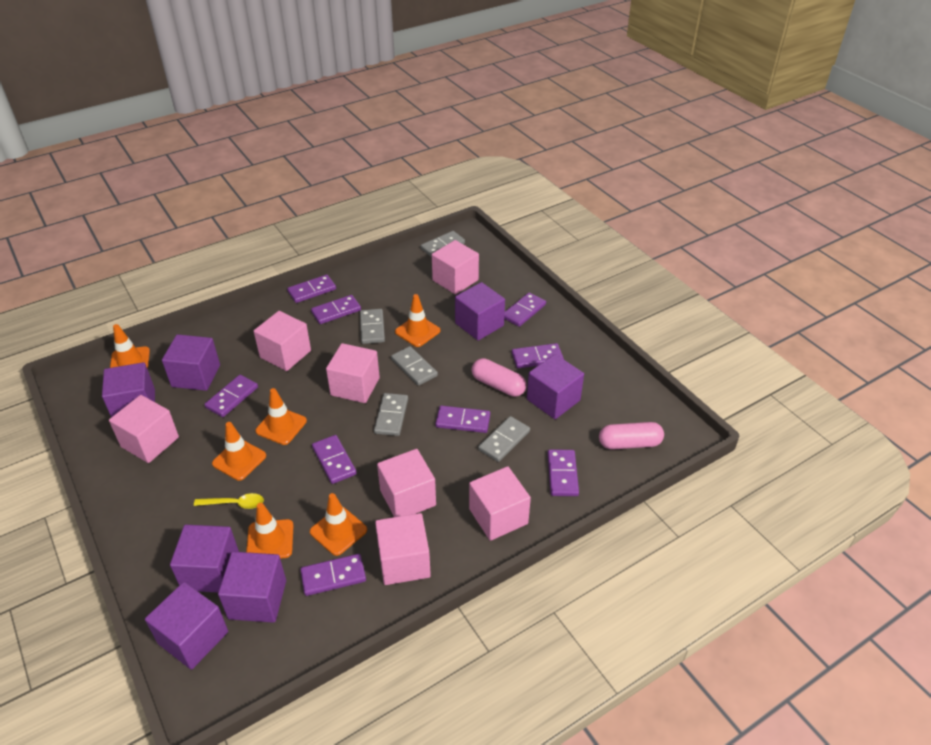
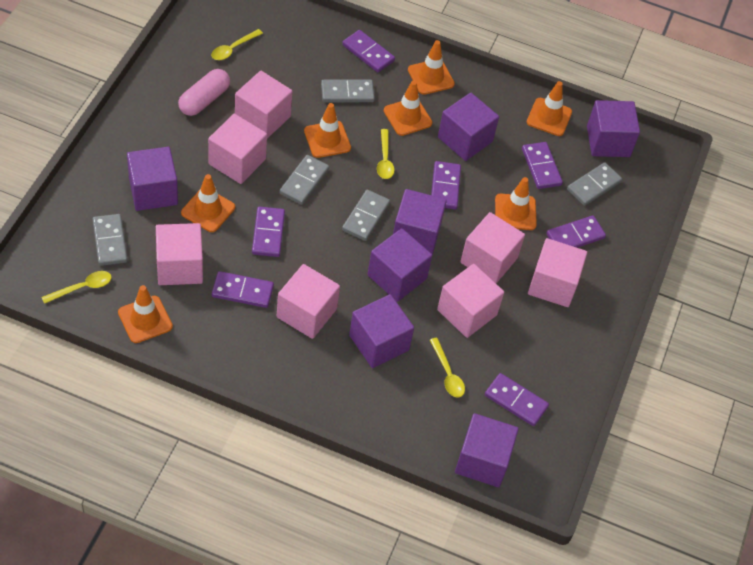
orange traffic cone: [110,324,150,369] [212,422,266,481] [246,503,294,559] [255,388,307,445] [310,493,367,556] [395,294,440,347] = 6 -> [118,285,173,343] [181,174,235,232] [304,103,351,158] [384,81,432,136] [408,40,455,95] [495,177,537,230] [527,81,572,136] = 7
pink capsule: [472,358,527,397] [599,422,664,450] = 2 -> [178,69,230,116] = 1
purple domino: [204,375,258,417] [287,275,336,303] [300,554,366,596] [311,295,361,324] [312,435,357,484] [435,405,490,433] [504,292,546,327] [512,343,564,368] [547,450,579,496] = 9 -> [212,271,274,308] [252,206,285,257] [342,30,395,72] [431,161,461,209] [485,373,549,426] [522,142,563,189] [546,215,606,248] = 7
yellow spoon: [194,493,264,509] = 1 -> [42,271,112,304] [211,29,263,60] [377,129,394,179] [430,338,465,398] = 4

